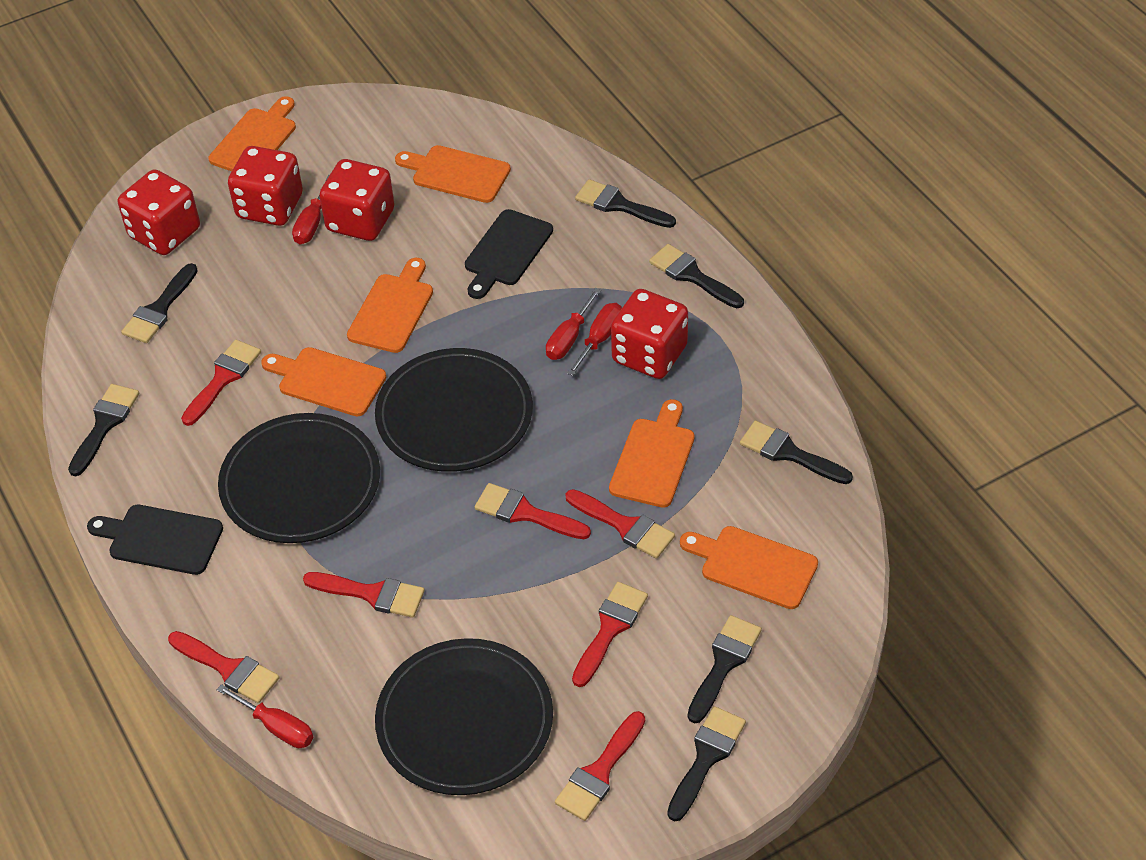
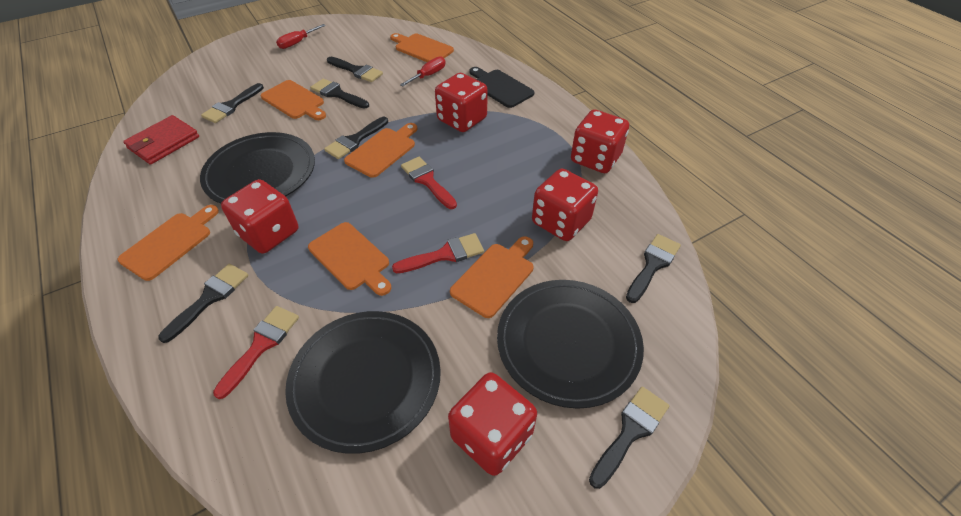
black cutting board: [87,505,223,575] [465,209,553,299] = 2 -> [469,67,534,108] = 1
red brush: [168,631,280,703] [181,340,261,426] [303,572,425,618] [475,483,591,539] [555,711,645,821] [566,489,675,559] [572,582,648,687] = 7 -> [213,306,299,399] [392,233,484,273] [401,157,457,209] = 3
red dice: [118,169,200,255] [228,146,303,226] [319,159,394,241] [611,289,688,379] = 4 -> [221,179,298,254] [435,73,488,132] [448,372,537,476] [532,168,598,241] [571,110,629,173] = 5
red screwdriver: [217,684,313,748] [292,175,329,244] [546,288,601,360] [567,303,622,376] = 4 -> [276,24,326,49] [400,56,445,87] = 2
red wallet: none = 0 -> [123,115,199,165] = 1

